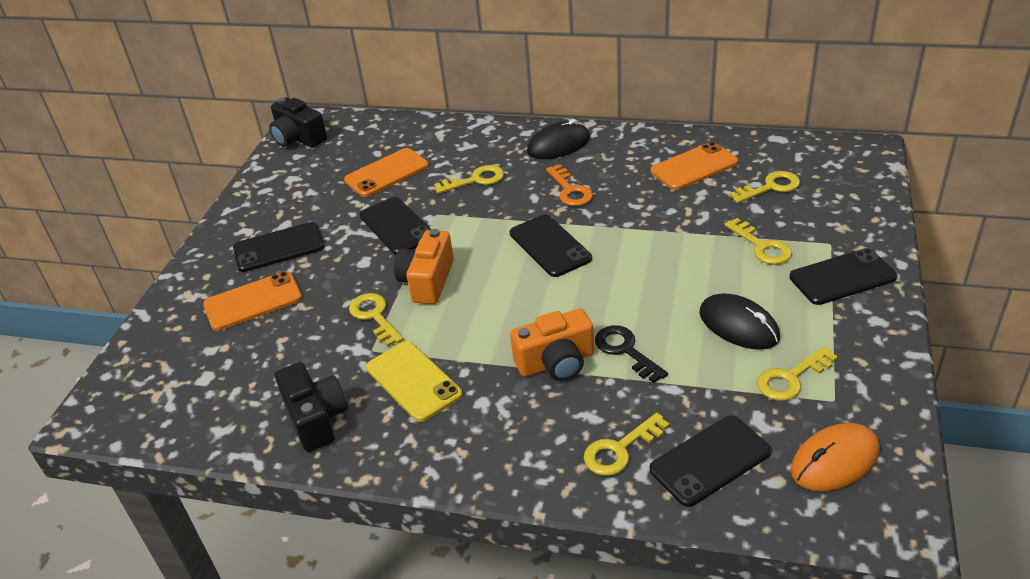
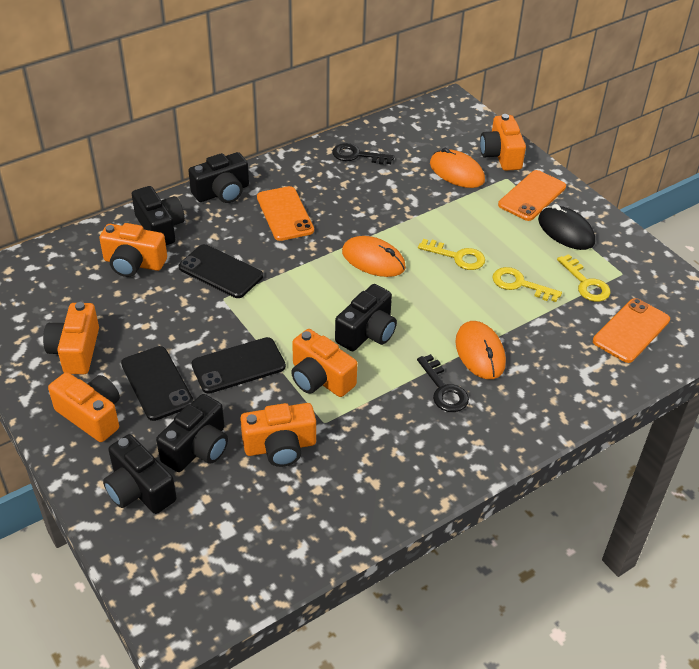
black camera: [269,97,327,148] [275,362,348,452] = 2 -> [103,434,177,514] [132,186,185,245] [156,394,228,472] [188,152,249,203] [335,284,397,351] = 5
black key: [595,325,668,383] = 1 -> [332,143,394,165] [417,354,469,412] = 2
black mouse: [527,119,590,159] [699,294,780,350] = 2 -> [538,204,595,250] = 1
black phone: [233,222,324,272] [360,197,431,255] [510,214,592,277] [650,415,772,507] [789,248,897,305] = 5 -> [121,346,194,421] [179,244,263,298] [191,337,286,394] = 3
orange camera: [394,229,454,304] [510,308,594,381] = 2 -> [43,302,99,374] [48,372,120,442] [99,223,167,277] [240,403,316,467] [291,329,357,397] [480,114,526,171] = 6
orange key: [546,165,593,206] = 1 -> none = 0
orange mouse: [791,423,880,491] = 1 -> [342,236,406,277] [430,148,485,188] [455,321,506,379] = 3
yellow key: [349,293,403,346] [434,165,504,194] [584,412,670,476] [724,218,792,265] [730,171,800,203] [757,346,838,401] = 6 -> [418,239,485,270] [492,267,562,302] [557,254,610,302] = 3
yellow phone: [366,341,463,422] = 1 -> none = 0

